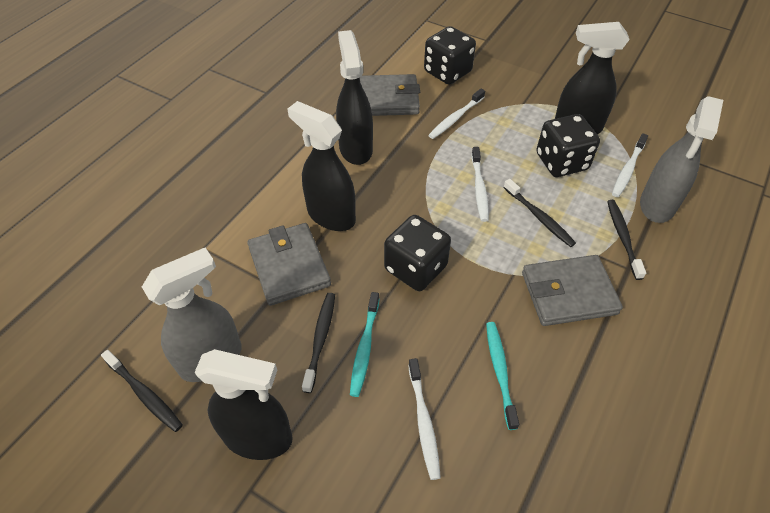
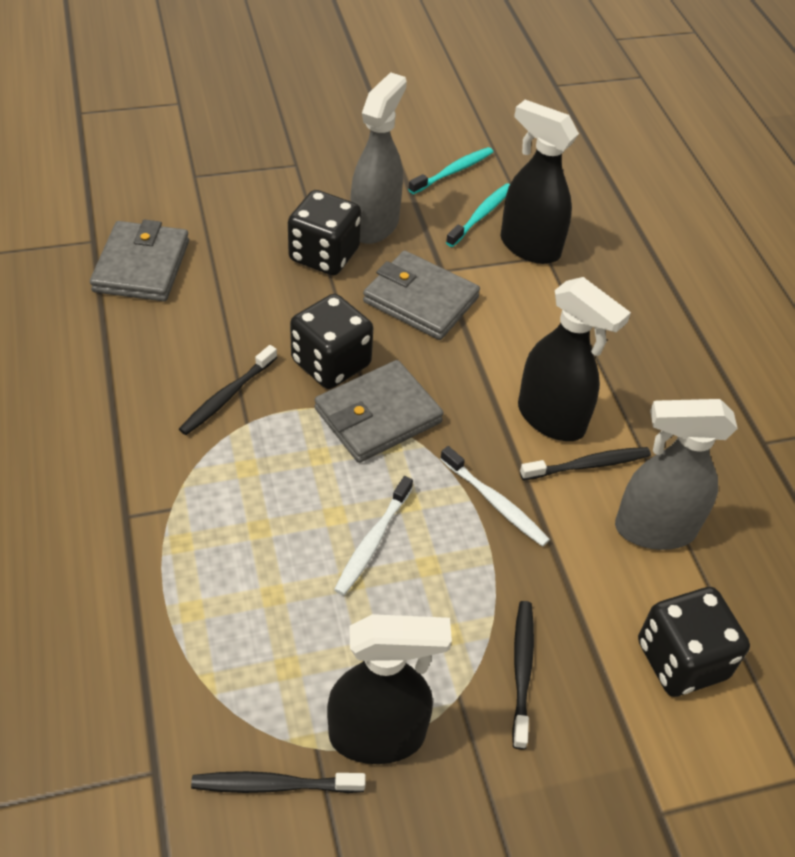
black spray bottle: [195,349,293,460] [288,101,356,231] [336,30,373,165] [555,22,630,134] = 4 -> [327,614,452,764] [500,100,579,264] [518,277,631,441] = 3
white toothbrush: [408,358,441,480] [428,89,485,139] [472,147,489,222] [612,133,648,197] = 4 -> [334,476,413,596] [440,446,550,547] = 2

